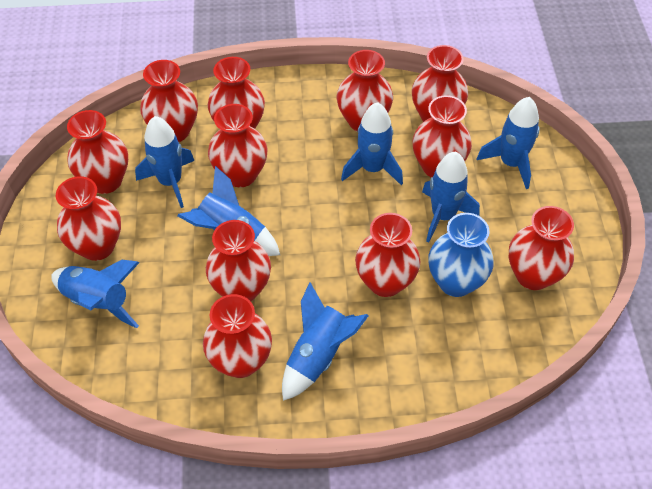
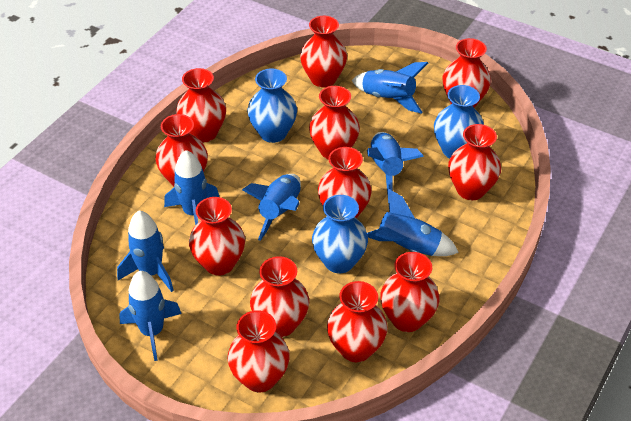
blue vase: [428,213,494,297] = 1 -> [247,68,297,143] [312,195,368,273] [434,85,484,158] = 3

